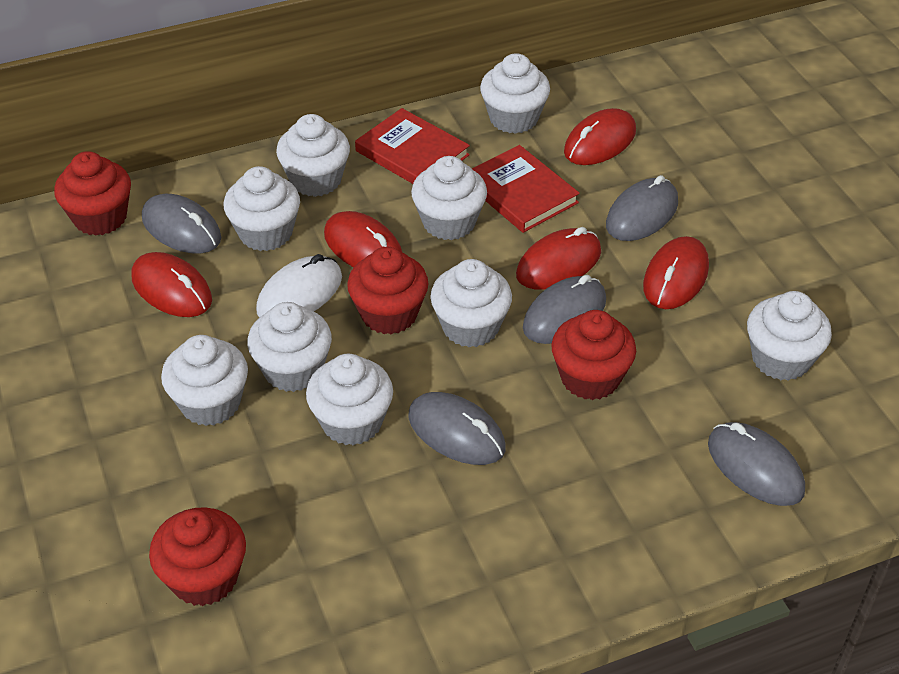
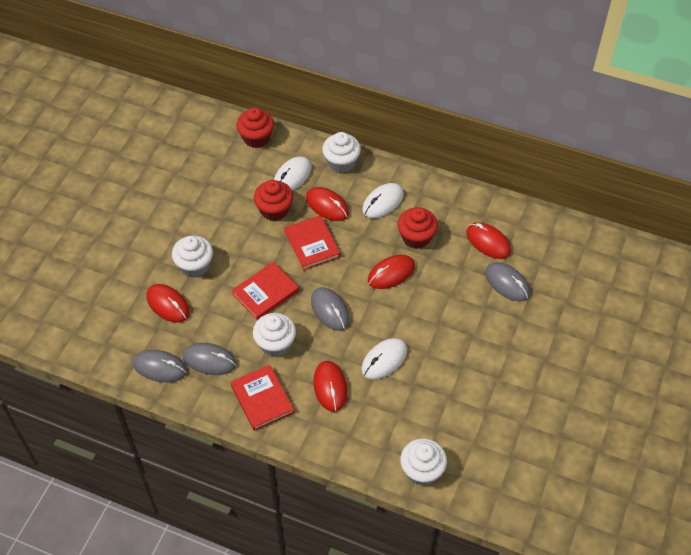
grey mouse: [142,194,221,254] [408,392,506,465] [523,275,606,344] [606,175,678,241] [708,422,805,506] = 5 -> [133,350,187,383] [182,343,237,375] [311,287,350,331] [485,262,530,301] = 4
red book: [355,108,470,184] [472,145,580,233] = 2 -> [230,365,294,431] [232,262,299,320] [284,215,341,270] = 3
red cupcake: [54,151,131,236] [149,507,246,606] [347,247,428,334] [551,310,636,400] = 4 -> [236,107,274,148] [254,180,293,221] [397,207,438,249] = 3
white cupcake: [161,335,248,426] [224,166,300,251] [247,302,332,392] [276,114,350,197] [306,354,393,446] [411,156,487,240] [430,259,512,347] [480,53,550,134] [747,291,832,381] = 9 -> [172,235,213,278] [253,313,296,357] [322,132,361,173] [400,438,447,485] = 4
white mouse: [256,254,342,318] = 1 -> [274,156,311,191] [361,338,407,379] [362,183,404,218] = 3

